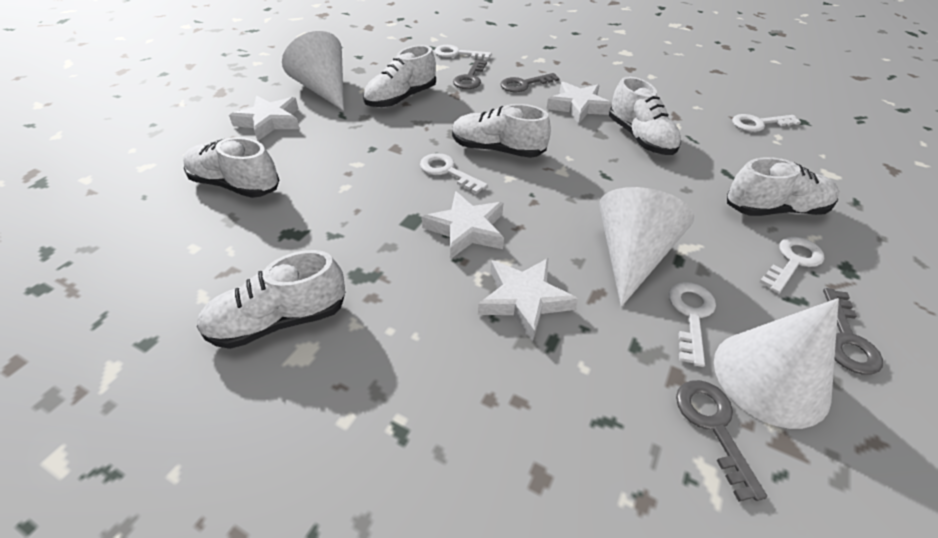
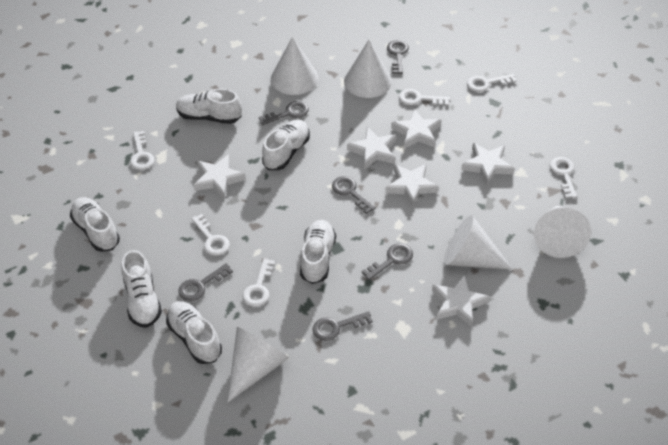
grey key: [453,60,487,89] [501,73,560,92] [676,380,767,502] [823,288,883,375] = 4 -> [178,263,233,301] [259,101,309,125] [312,311,373,341] [332,176,376,214] [362,243,413,280] [387,40,409,74] = 6
white cone: [282,31,344,111] [599,187,694,307] [714,298,839,429] = 3 -> [227,327,289,402] [271,37,318,95] [344,40,392,98] [444,215,513,270] [534,206,591,258] = 5
white key: [420,153,488,194] [435,45,492,60] [669,282,716,367] [732,114,801,132] [760,237,824,293] = 5 -> [130,131,154,170] [191,214,230,256] [242,258,275,307] [399,89,450,106] [467,74,517,92] [550,157,577,198] = 6
white star: [229,96,300,141] [422,191,504,259] [478,258,578,342] [546,82,612,124] = 4 -> [194,154,246,199] [347,127,396,169] [385,164,439,207] [391,108,441,149] [432,274,490,327] [461,143,515,186] = 6

